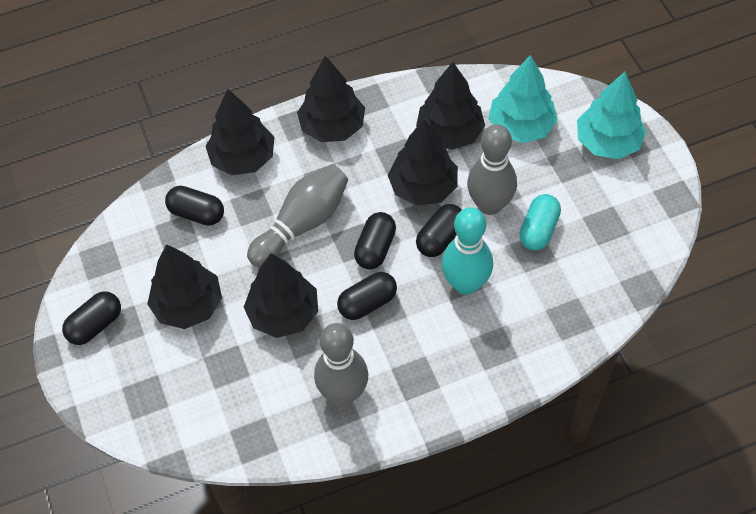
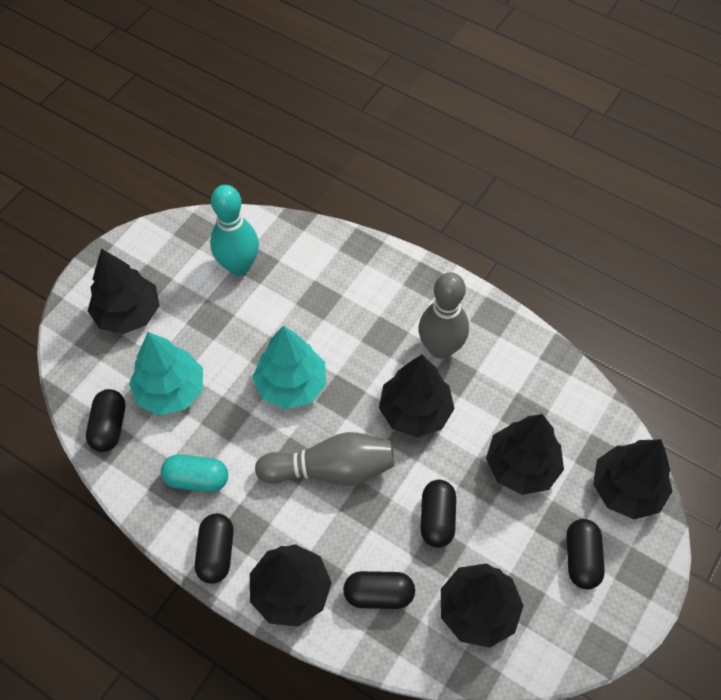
grey bowling pin: [247,164,348,267] [314,323,368,405] [467,124,517,215] = 3 -> [255,432,394,486] [418,272,469,359] = 2

